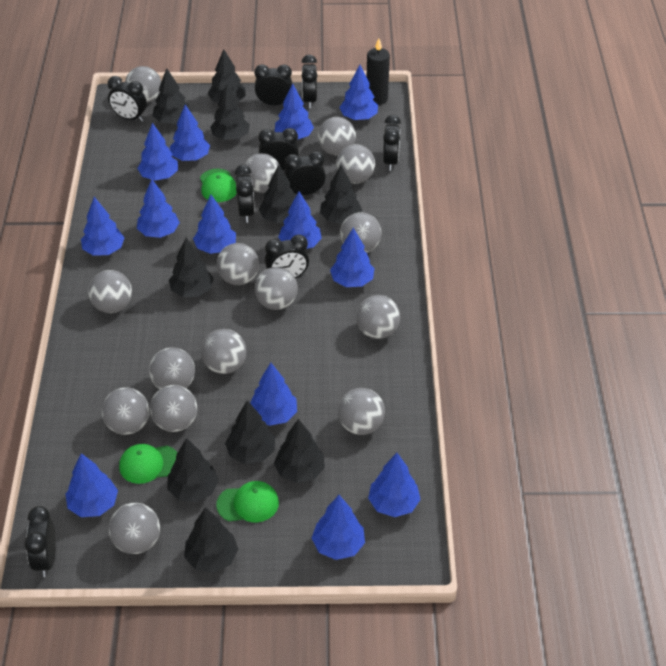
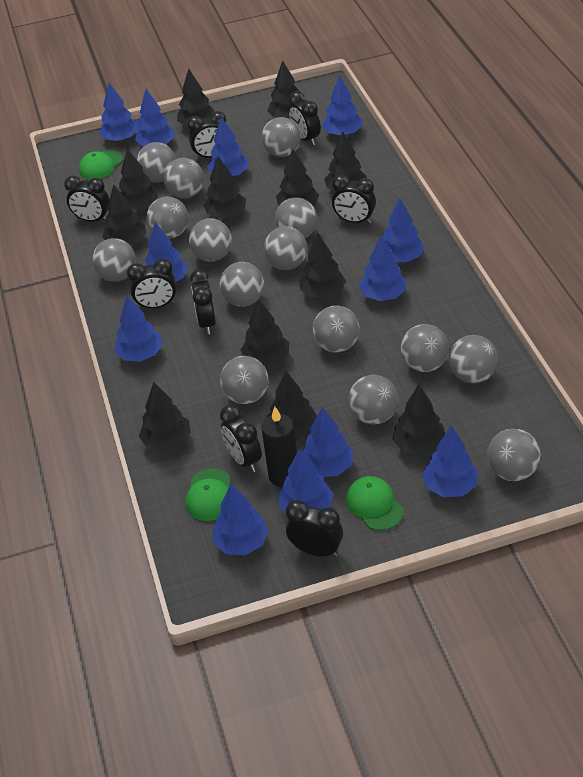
black clock: [24,506,56,577] [108,76,147,122] [234,165,255,223] [254,64,293,105] [258,128,299,170] [265,235,309,278] [284,151,326,195] [301,55,317,108] [383,115,401,171] = 9 -> [64,176,109,222] [127,259,176,309] [187,111,226,160] [190,269,216,334] [220,405,262,472] [286,500,343,557] [289,91,321,145] [332,175,376,224] = 8
black tree: [152,68,192,124] [167,438,219,502] [169,238,214,297] [184,507,238,573] [207,49,246,103] [210,84,250,140] [225,400,275,464] [259,164,296,223] [274,419,325,483] [320,165,362,224] = 10 -> [103,184,146,245] [119,149,158,210] [139,382,191,451] [177,68,215,126] [203,156,246,218] [240,299,289,366] [267,60,303,119] [267,371,317,440] [276,149,319,205] [300,233,346,298] [324,131,367,191] [393,384,446,456] = 12
blue tree: [66,453,118,517] [81,197,125,256] [137,123,178,181] [137,179,180,238] [170,104,210,161] [193,195,236,254] [250,363,297,426] [275,84,314,140] [278,191,322,249] [312,495,365,560] [330,228,374,287] [339,65,378,120] [368,453,421,517] = 13 -> [99,83,139,142] [114,296,163,362] [135,89,175,146] [145,222,188,282] [207,117,248,177] [213,484,269,555] [278,449,334,513] [303,407,354,477] [322,75,363,136] [359,235,406,301] [383,198,424,262] [422,426,478,497] = 12

